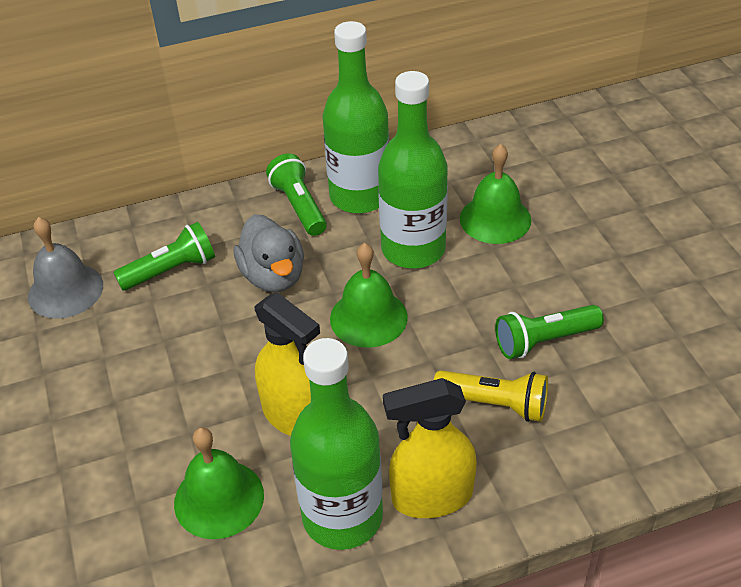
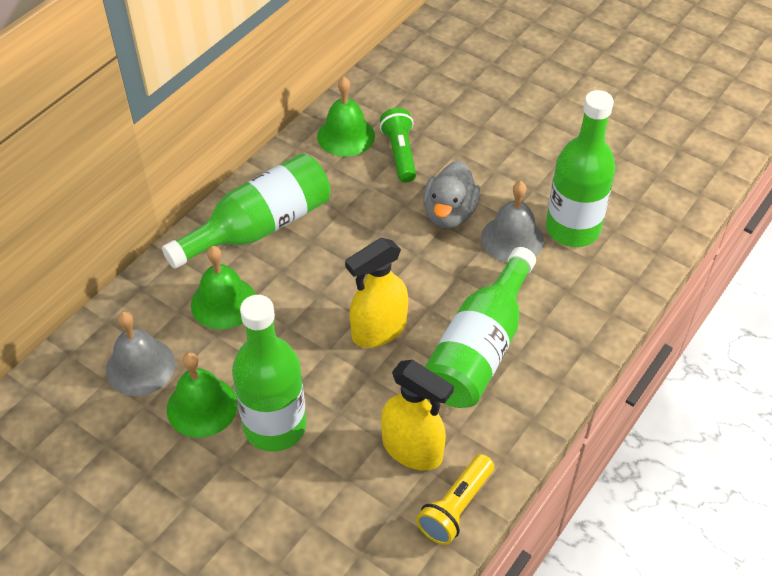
green bottle: [290,338,383,550] [322,21,389,214] [378,71,448,268] = 3 -> [162,153,331,269] [232,295,307,452] [425,247,536,408] [546,90,615,247] = 4
green flashlight: [113,222,215,291] [266,153,327,236] [495,305,604,359] = 3 -> [380,108,416,183] = 1
grey bell: [28,217,103,319] = 1 -> [106,311,175,396] [481,181,544,263] = 2

